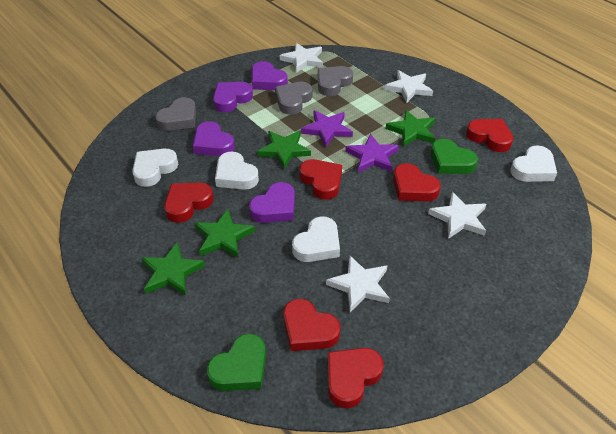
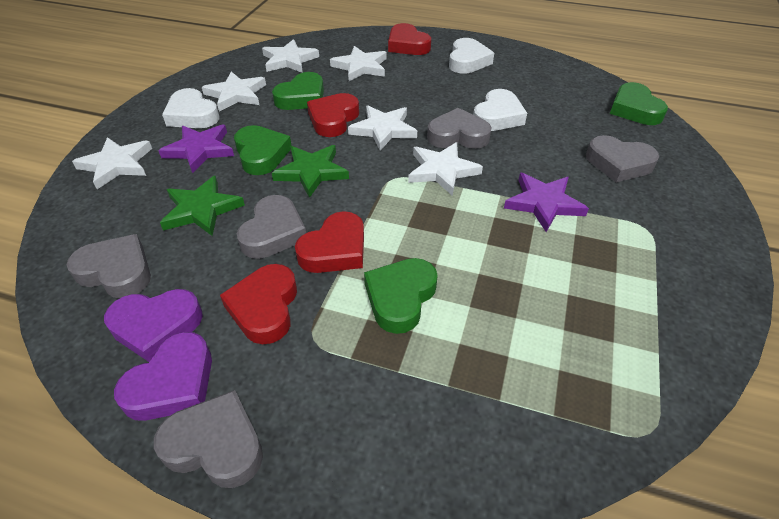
green heart: [207,333,266,391] [431,139,478,174] = 2 -> [234,125,292,175] [272,72,324,110] [364,258,438,334] [610,82,668,125] = 4
green star: [141,242,205,296] [195,209,255,258] [257,131,311,169] [385,110,435,147] = 4 -> [160,176,245,236] [272,145,349,198] = 2
grey heart: [155,97,196,131] [275,82,312,115] [318,66,353,96] = 3 -> [67,234,151,298] [154,390,263,488] [237,195,306,259] [427,108,491,149] [586,135,659,183] = 5
purple heart: [193,121,235,156] [213,82,253,113] [249,182,295,223] [252,61,288,90] = 4 -> [104,289,203,362] [114,332,212,421] = 2
red heart: [164,182,214,223] [283,299,340,351] [300,159,342,200] [328,348,383,409] [393,163,441,201] [466,119,514,152] = 6 -> [220,264,297,344] [295,211,364,273] [307,93,359,137] [388,23,431,55] = 4
white heart: [132,149,178,187] [215,152,259,190] [292,216,340,262] [510,145,557,182] = 4 -> [162,88,220,128] [449,38,494,74] [473,89,527,131] = 3
white star: [280,43,323,73] [326,256,390,312] [385,70,433,103] [428,192,486,239] = 4 -> [72,137,152,189] [202,72,266,111] [262,39,319,73] [330,46,387,81] [348,105,417,151] [408,142,483,196] = 6

